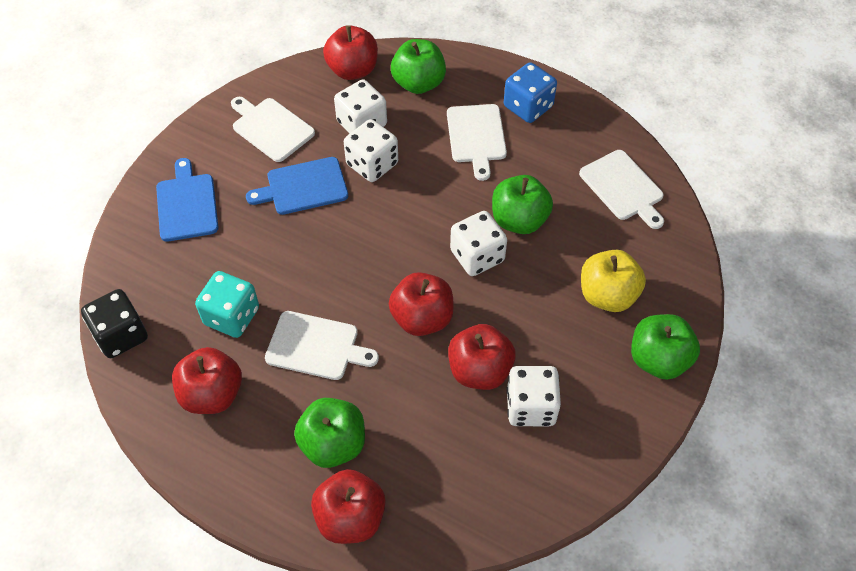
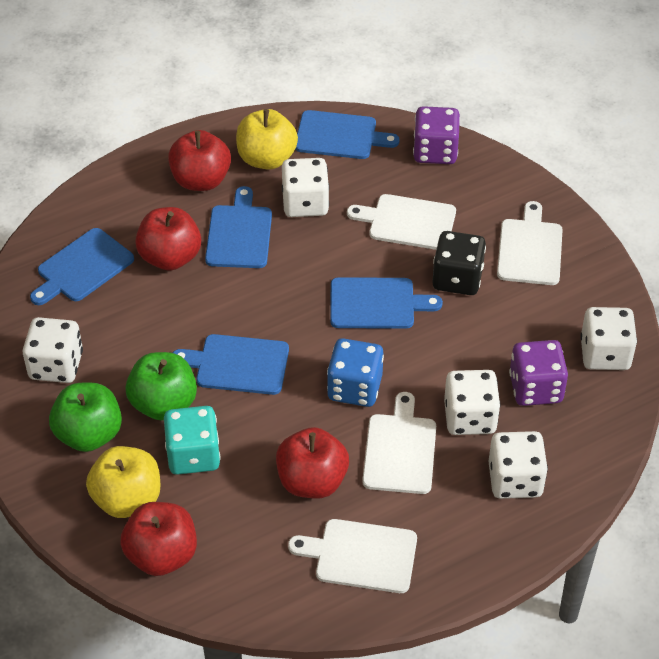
blue cutting board: [156,158,219,242] [246,157,348,215] = 2 -> [30,228,134,305] [173,334,289,395] [205,186,272,268] [295,110,399,159] [330,277,443,329] = 5
green apple: [294,398,365,468] [391,39,446,94] [492,175,553,234] [631,314,700,380] = 4 -> [49,382,122,452] [125,352,197,420] = 2
purple dice: none = 0 -> [413,106,460,164] [509,340,568,406] = 2
red apple: [172,347,242,414] [311,469,386,544] [323,25,378,80] [389,272,454,336] [448,324,516,390] = 5 -> [120,502,197,576] [135,207,201,271] [168,130,231,191] [276,427,349,499] = 4
white dice: [334,79,387,134] [344,119,398,182] [450,211,507,276] [506,366,561,426] = 4 -> [23,317,83,383] [282,158,329,217] [444,370,500,435] [488,431,548,499] [580,307,637,370] = 5
yellow apple: [581,250,646,312] = 1 -> [86,446,160,518] [236,109,298,170] = 2

